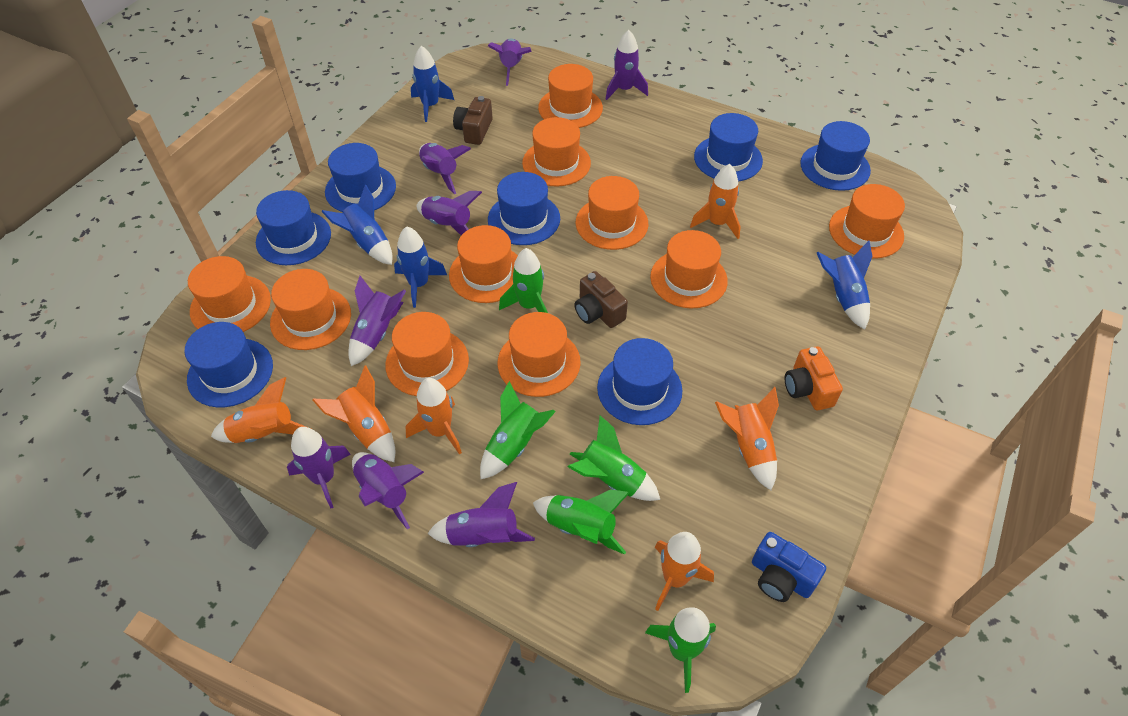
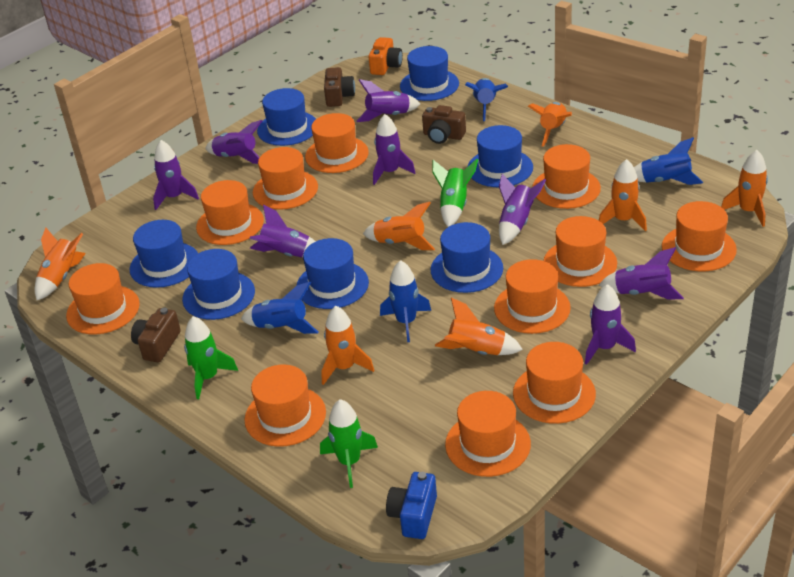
brown camera: [453,96,493,145] [574,271,628,328] = 2 -> [131,308,181,362] [324,67,355,107] [422,105,466,144] = 3
green rocket: [480,381,556,479] [499,248,548,313] [533,489,630,554] [568,416,660,501] [645,607,716,693] = 5 -> [184,316,238,399] [320,399,378,488] [432,159,478,227] = 3
orange hat: [188,256,271,332] [270,269,351,350] [385,312,469,396] [449,225,518,303] [498,312,581,397] [522,117,591,187] [538,64,603,128] [576,176,648,250] [650,230,728,308] [829,184,905,259] = 10 -> [66,263,140,335] [196,180,264,245] [244,364,326,447] [253,147,318,210] [305,113,369,173] [445,391,531,477] [494,259,571,334] [513,342,596,424] [533,144,601,209] [544,216,617,287] [662,201,737,271] = 11
orange rocket: [211,377,309,443] [312,365,395,462] [406,378,462,455] [655,532,714,611] [690,164,741,239] [715,387,779,490] = 6 -> [35,228,86,300] [321,306,374,385] [363,202,435,250] [435,298,523,355] [528,102,572,147] [599,159,647,231] [721,150,768,227] = 7

